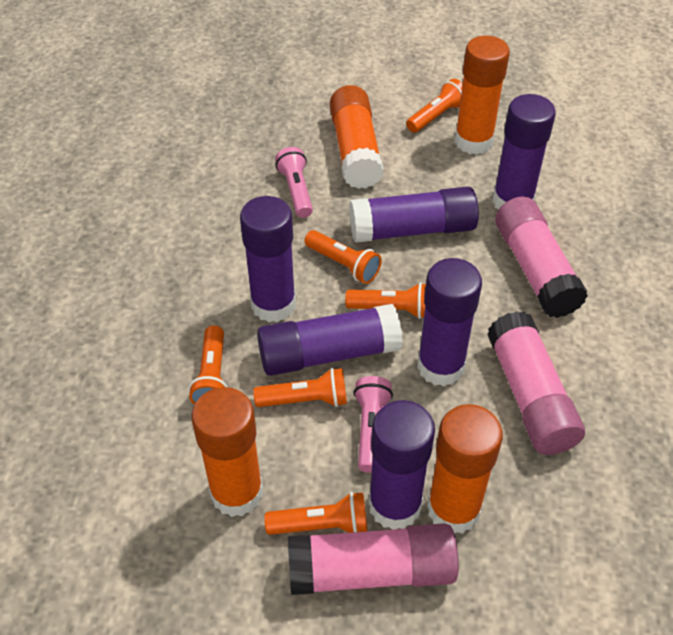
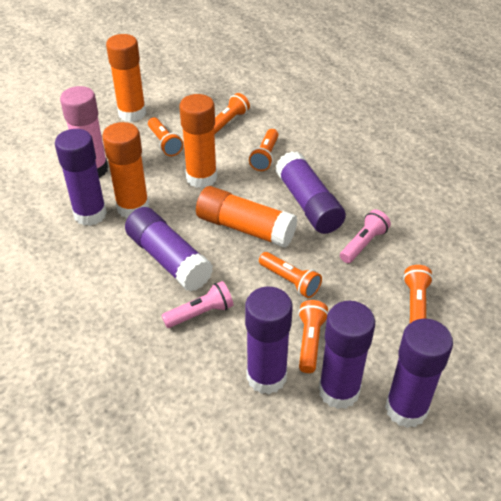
pink glue stick: [288,523,459,595] [487,311,585,455] [495,197,588,318] = 3 -> [60,86,108,178] = 1

